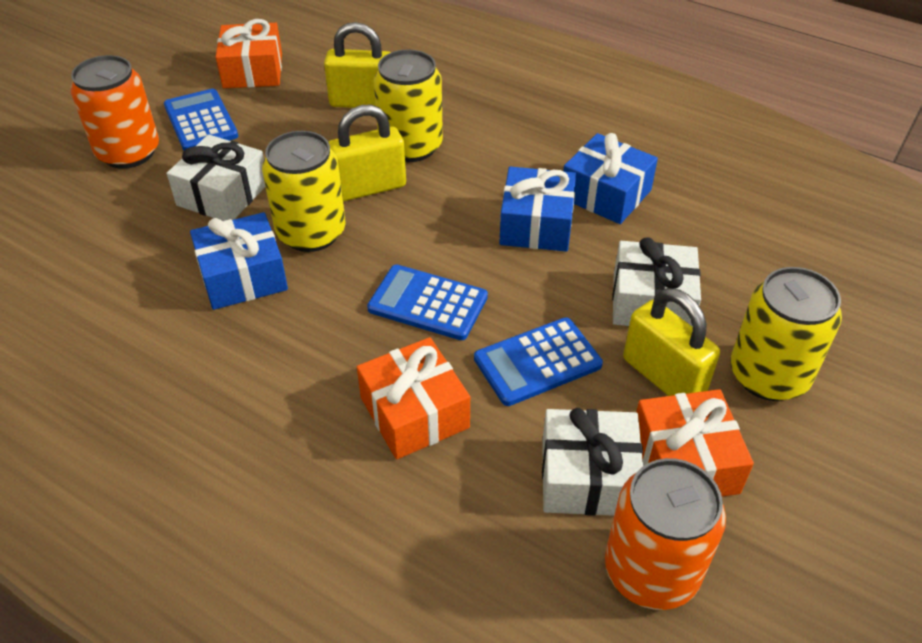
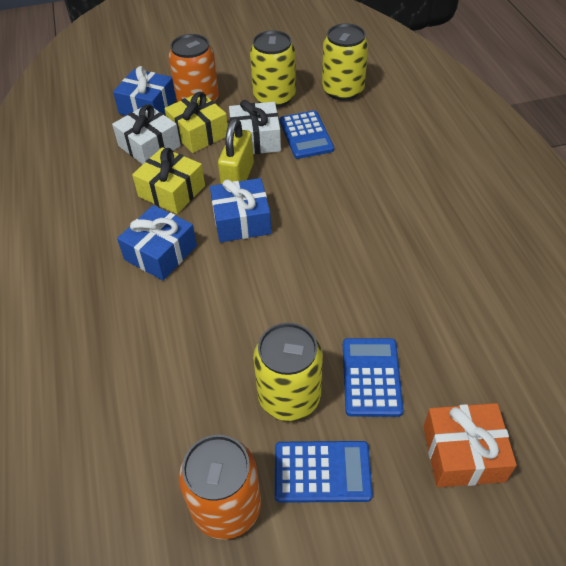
orange gift: [216,19,282,88] [357,337,470,459] [636,389,754,497] = 3 -> [423,403,517,487] = 1
white gift: [167,134,265,221] [542,408,643,516] [612,237,701,327] = 3 -> [112,104,181,164] [229,100,281,154] = 2
yellow gift: none = 0 -> [132,147,205,214] [165,92,228,153] = 2
yellow padlock: [324,22,391,108] [328,105,406,201] [623,288,720,396] = 3 -> [218,118,254,184] = 1

